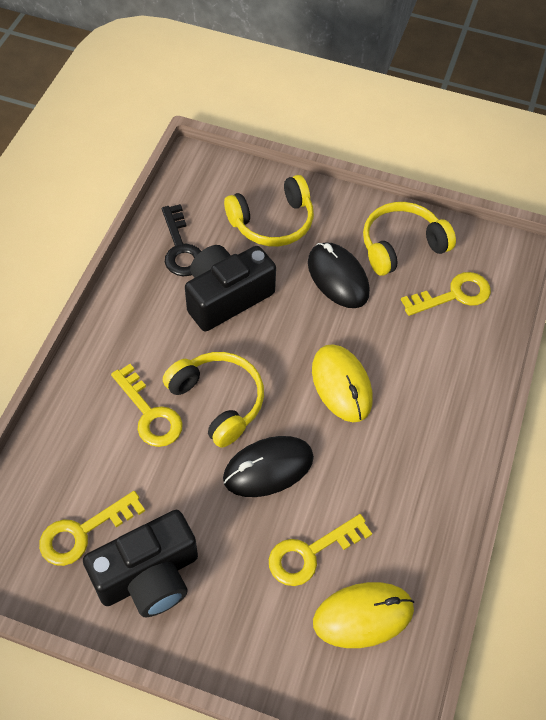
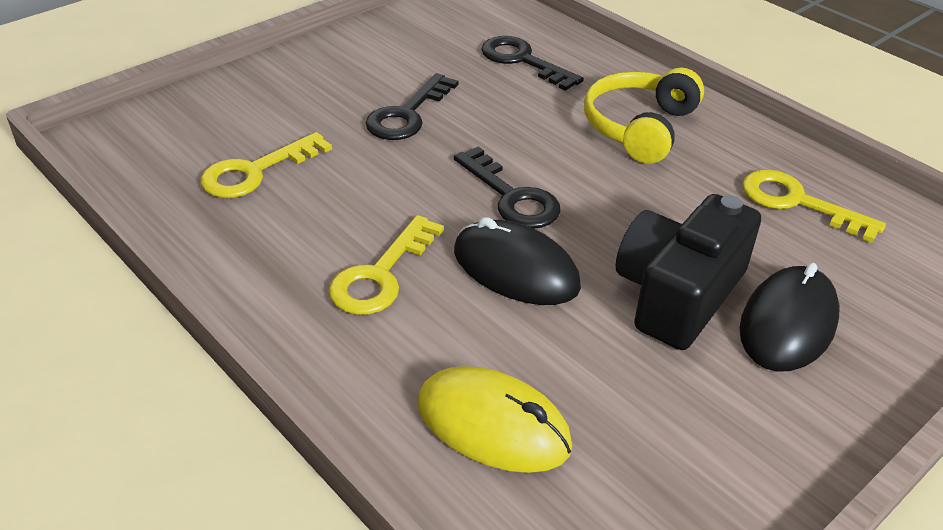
black camera: [83,510,198,617] [185,245,276,331] = 2 -> [615,194,761,350] = 1
black key: [162,204,201,276] = 1 -> [366,73,458,140] [454,146,561,228] [481,36,584,91] = 3
yellow headphones: [163,352,264,447] [224,175,314,246] [363,202,456,276] = 3 -> [584,68,704,164] = 1
yellow key: [39,491,145,566] [111,364,183,447] [269,514,372,586] [401,272,491,316] = 4 -> [200,132,332,198] [328,215,444,315] [742,169,886,243] = 3
yellow mouse: [312,344,373,422] [313,582,414,648] = 2 -> [417,366,572,473] = 1

